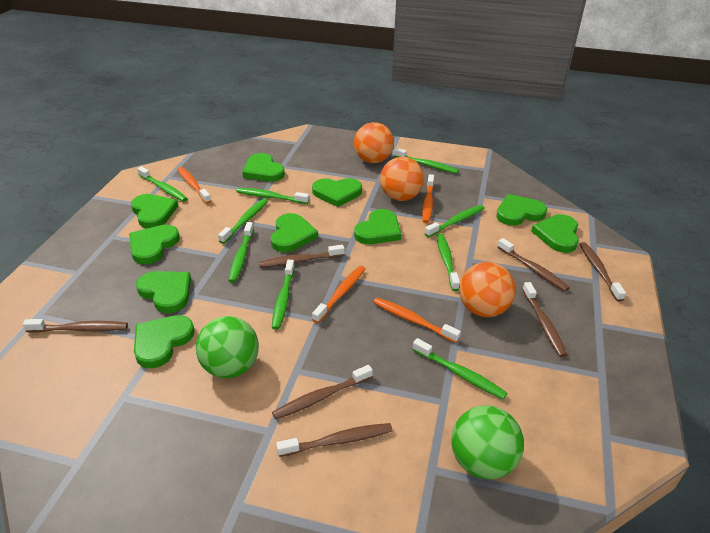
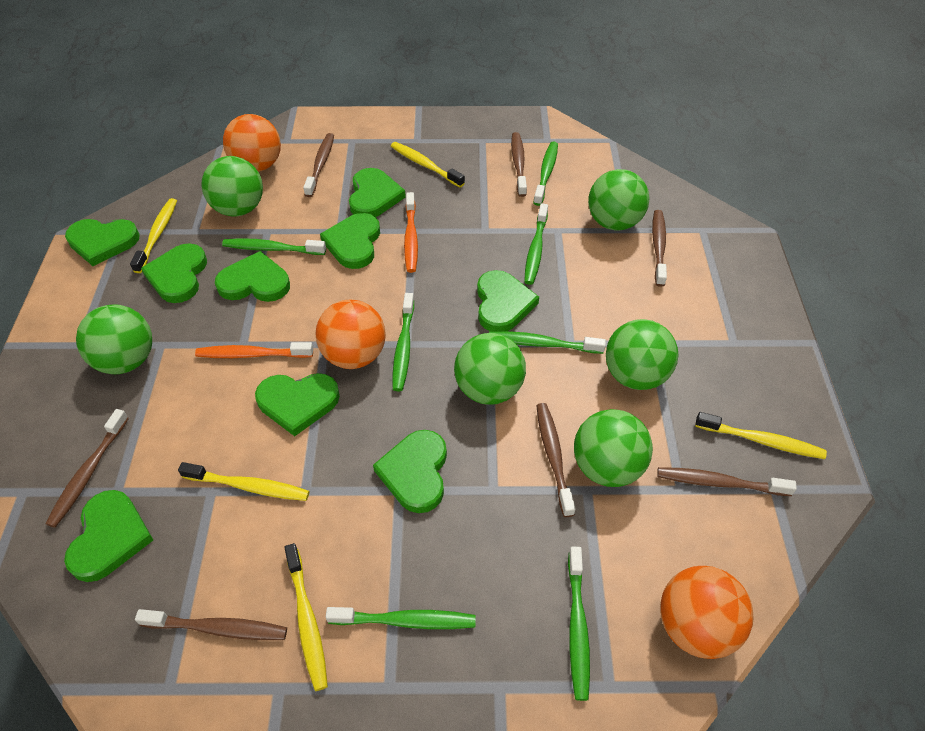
green ball: [196,316,259,378] [451,405,524,480] = 2 -> [76,305,152,374] [201,156,263,217] [454,333,526,405] [574,409,653,487] [588,169,650,231] [606,319,678,390] = 6
green heart: [129,225,180,264] [131,194,178,228] [134,315,195,368] [136,271,191,313] [242,153,285,182] [271,213,318,252] [312,178,362,207] [354,209,401,244] [496,194,547,226] [531,214,579,253] = 10 -> [64,490,153,582] [65,219,140,266] [141,243,207,303] [215,251,290,302] [255,373,340,436] [320,213,380,269] [349,168,406,217] [373,430,447,513] [477,270,539,331] = 9
green toothbrush: [137,166,188,202] [218,199,268,244] [228,222,254,283] [237,188,309,204] [272,260,295,330] [393,148,459,174] [412,338,507,400] [425,205,485,237] [436,233,460,291] = 9 -> [222,238,326,255] [326,607,476,629] [393,293,414,391] [489,331,606,354] [524,203,548,285] [533,142,558,206] [568,547,590,701] = 7
orange toothbrush: [177,167,211,204] [312,266,365,323] [373,298,461,343] [422,174,434,223] = 4 -> [195,342,313,358] [404,192,418,273] = 2
yellow toothbrush: none = 0 -> [130,198,177,273] [178,462,309,501] [284,543,328,691] [391,142,465,187] [695,412,827,459] = 5

